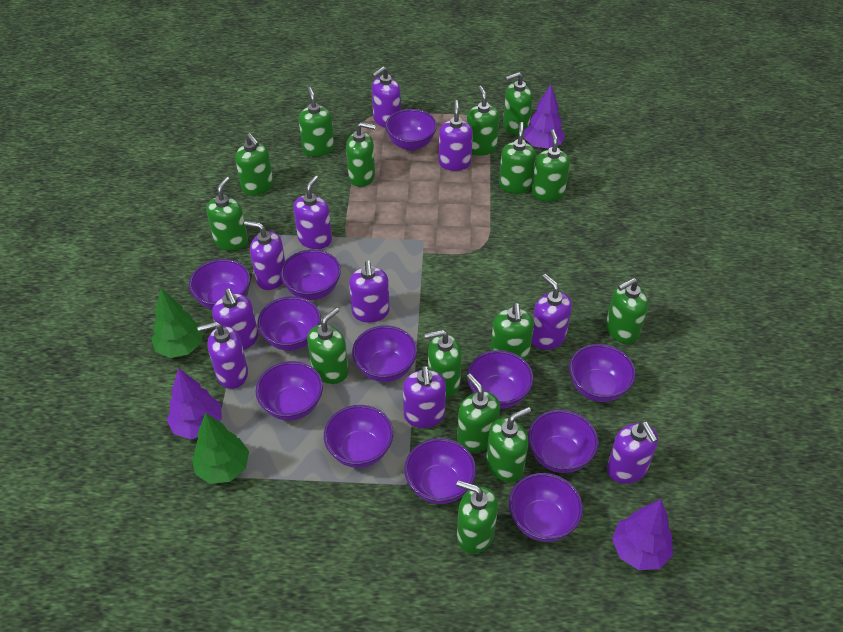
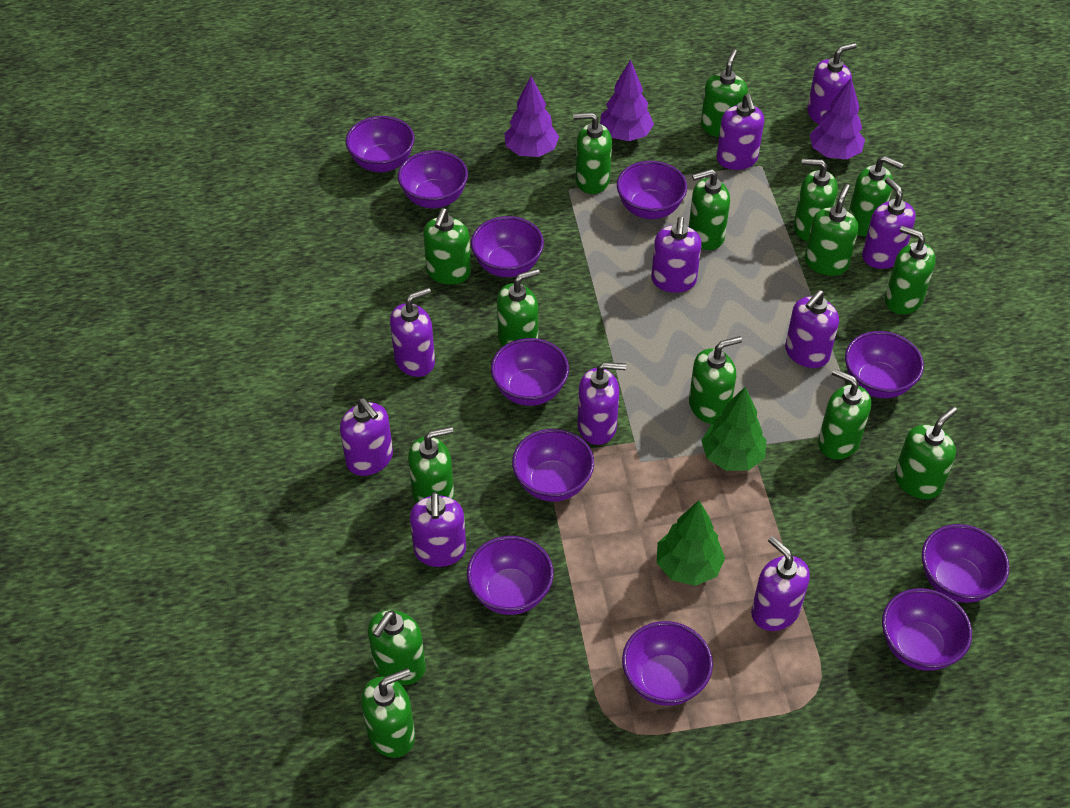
purple bowl: [189,259,250,309] [256,361,323,421] [257,296,321,351] [280,249,341,300] [324,405,393,468] [352,325,417,382] [385,109,437,151] [404,438,476,504] [467,350,534,409] [509,473,583,542] [528,410,599,473] [569,344,636,402] = 12 -> [346,116,414,172] [398,150,468,208] [467,536,554,615] [471,216,544,277] [491,338,569,406] [512,429,594,502] [617,161,687,219] [622,621,713,706] [845,331,924,398] [882,588,972,671] [922,524,1009,603] = 11

